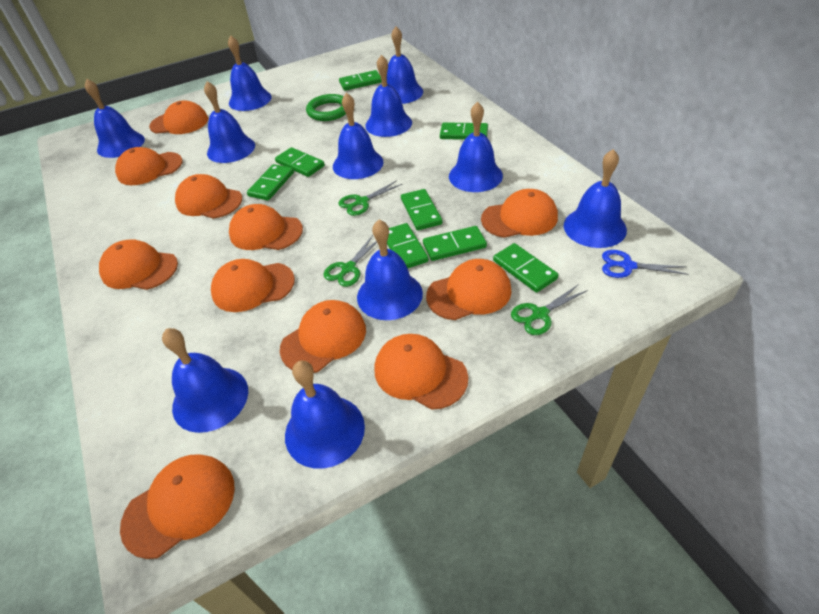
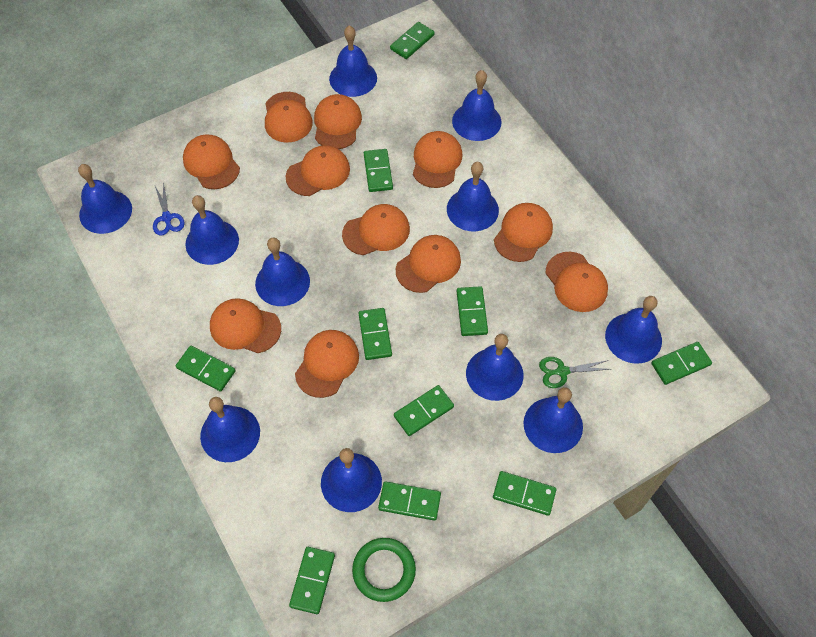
green domino: [247,164,294,201] [275,147,325,177] [339,70,382,91] [387,223,429,268] [401,189,442,230] [423,226,487,261] [440,122,488,140] [493,243,559,293] = 8 -> [176,346,236,392] [289,547,335,614] [359,308,392,360] [364,149,393,192] [378,481,441,521] [390,22,435,59] [394,385,454,436] [457,286,488,336] [493,471,556,516] [651,342,712,385] = 10
green scissors: [323,235,377,287] [338,180,402,216] [511,284,588,335] = 3 -> [539,357,610,388] = 1

